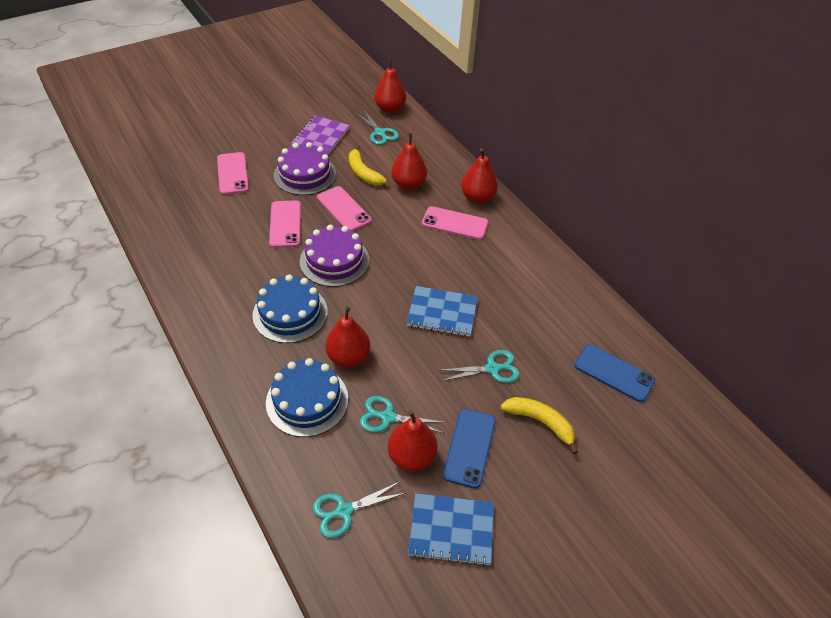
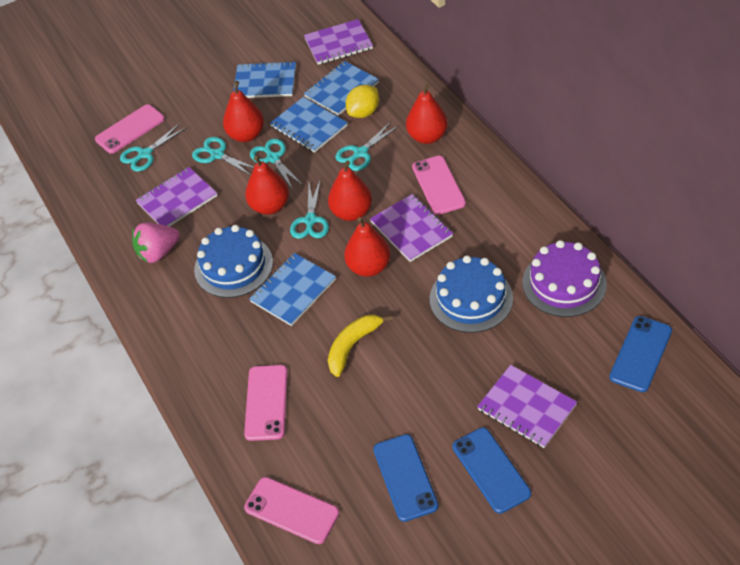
blue notebook: [406,286,478,337] [408,493,494,566] = 2 -> [233,61,296,98] [249,253,336,326] [270,97,348,153] [304,61,379,116] = 4
blue phone: [443,409,496,489] [575,344,655,402] = 2 -> [373,434,439,522] [452,428,531,514] [609,316,672,392] = 3
pink strawberry: none = 0 -> [132,222,180,263] = 1
purple cake: [274,142,336,195] [300,225,369,287] = 2 -> [522,240,607,317] = 1
purple notebook: [291,115,350,155] = 1 -> [136,167,217,227] [304,19,373,65] [370,194,453,262] [477,365,577,448] = 4
turquoise scissors: [312,481,406,538] [356,109,399,145] [359,396,447,433] [438,350,520,383] = 4 -> [120,123,187,172] [192,137,254,175] [250,138,303,190] [290,181,329,239] [335,121,399,171] = 5
yellow banana: [349,145,387,185] [501,397,578,454] = 2 -> [328,314,393,377] = 1
yellow lemon: none = 0 -> [346,85,379,118] = 1

